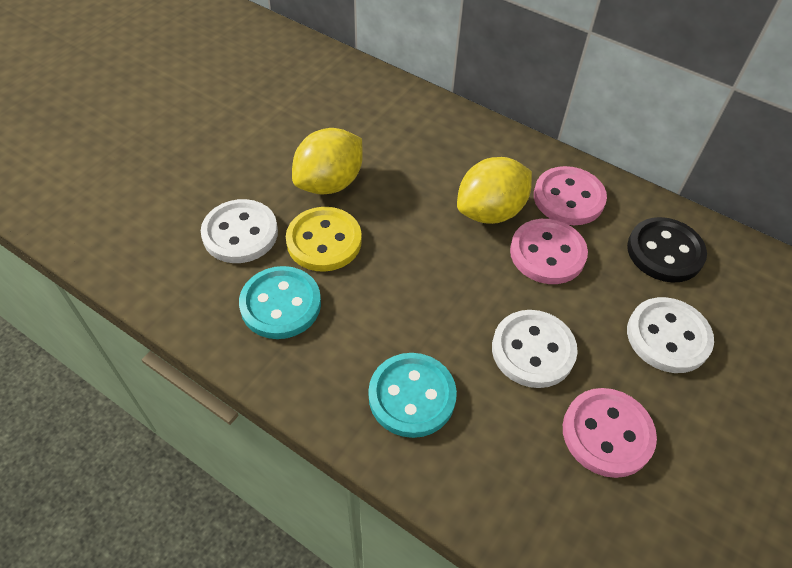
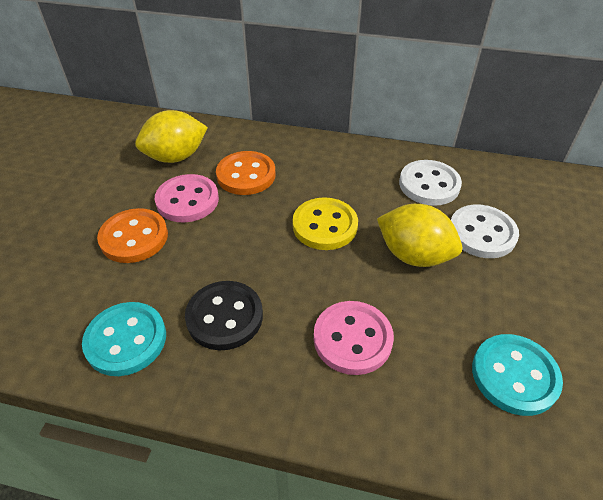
orange button: none = 0 -> [97,208,168,263] [216,151,276,195] = 2
pink button: [510,219,588,284] [534,166,607,225] [563,388,657,478] = 3 -> [155,174,219,223] [314,301,394,375] = 2
white button: [201,199,278,263] [492,310,578,388] [627,297,714,373] = 3 -> [399,160,462,206] [451,205,519,258] = 2

